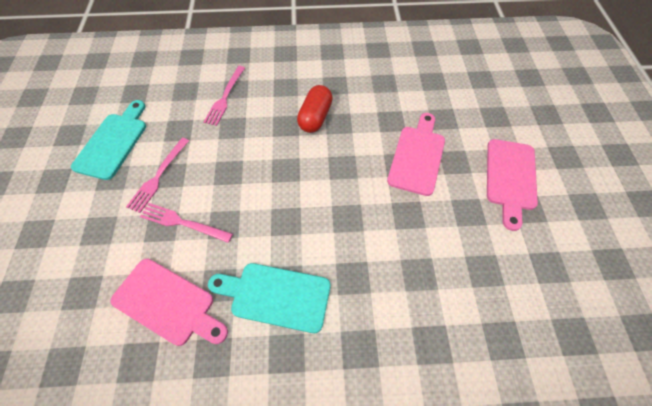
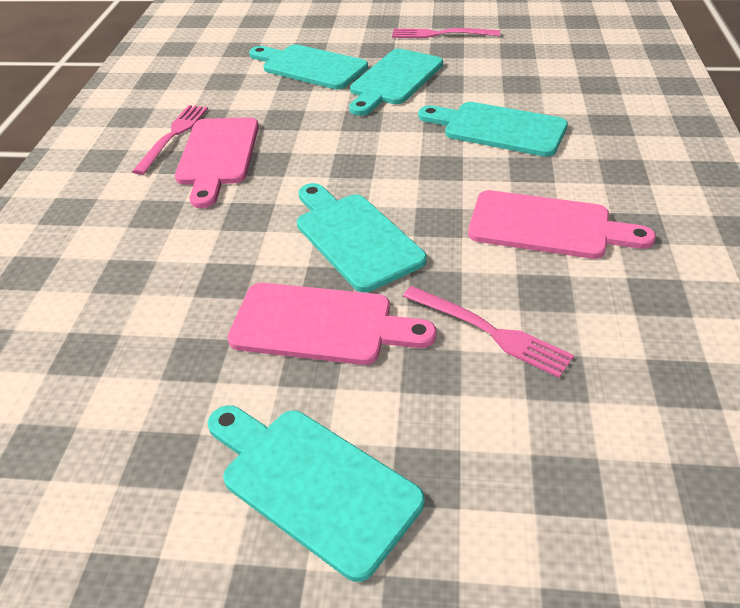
red capsule: [297,85,333,133] = 1 -> none = 0
turquoise cutting board: [71,100,146,180] [208,263,330,333] = 2 -> [207,405,425,582] [249,45,368,89] [297,183,427,292] [349,49,443,116] [418,102,568,157] = 5

